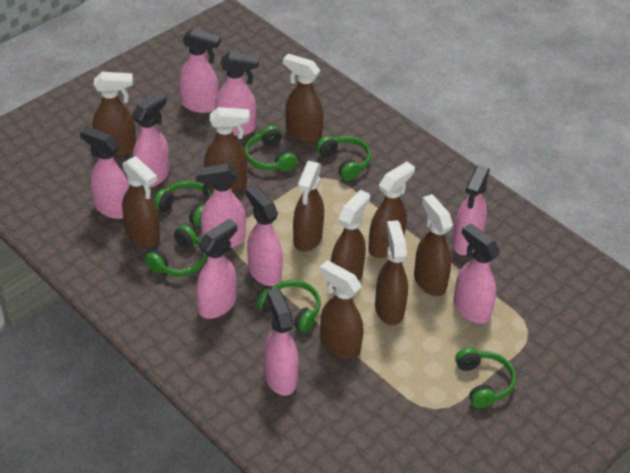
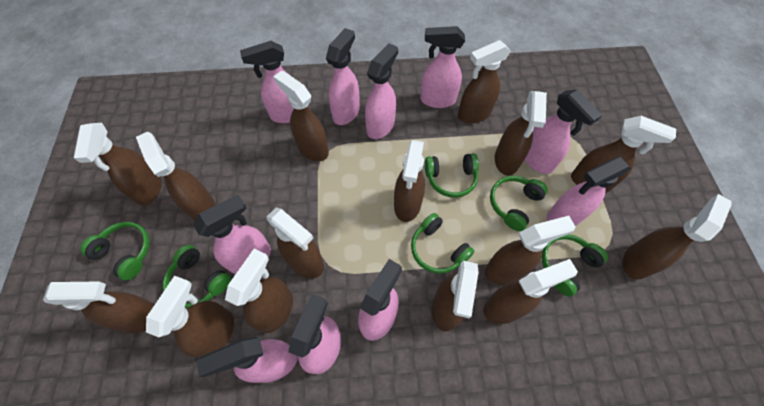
brown spray bottle: [92,72,136,156] [122,156,160,247] [204,107,250,192] [283,54,324,143] [293,161,324,252] [319,260,363,359] [331,190,370,289] [368,162,415,258] [375,220,408,325] [414,194,453,296] = 10 -> [43,281,155,333] [74,123,161,206] [136,132,215,220] [146,276,234,358] [225,249,293,333] [267,208,324,278] [273,71,329,161] [394,140,425,222] [432,261,479,331] [458,40,511,123] [484,259,578,324] [485,216,576,285] [495,91,547,175] [571,116,676,193] [623,194,731,279] = 15

